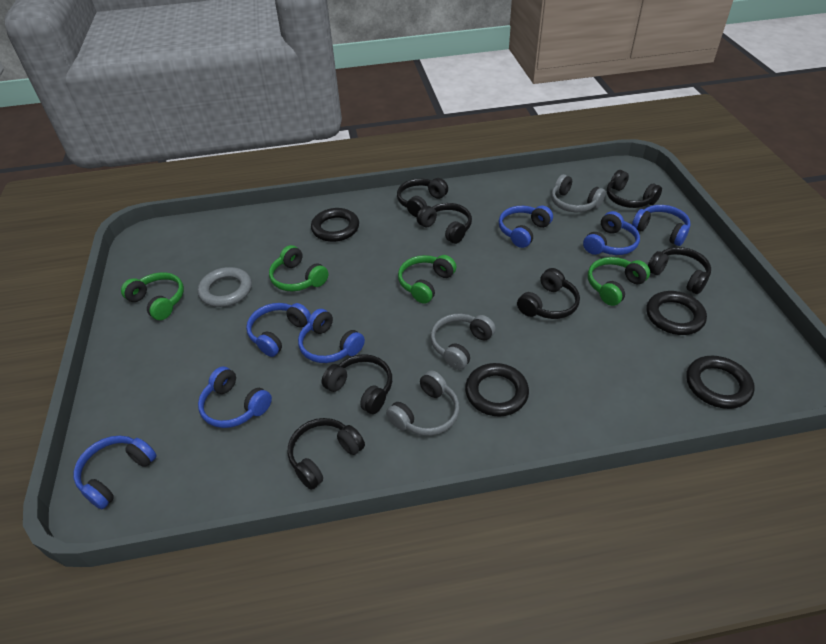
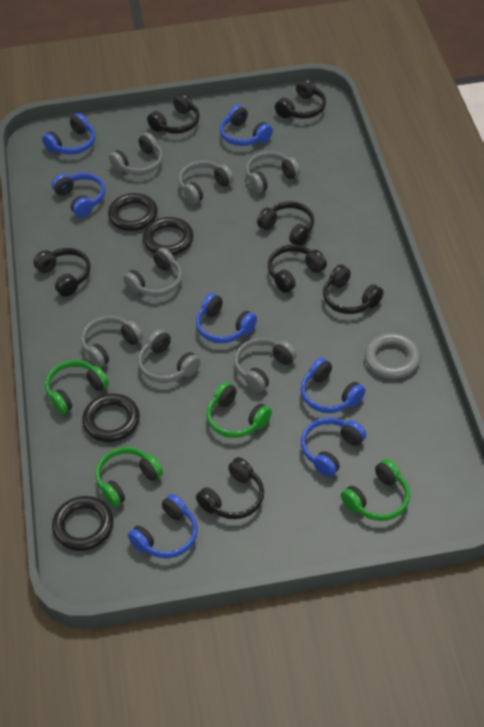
grey headphones: [386,370,459,436] [431,314,496,370] [551,174,606,212] = 3 -> [81,316,143,368] [109,133,163,175] [123,248,182,297] [138,329,201,383] [179,161,234,204] [234,338,297,392] [245,151,300,193] = 7

